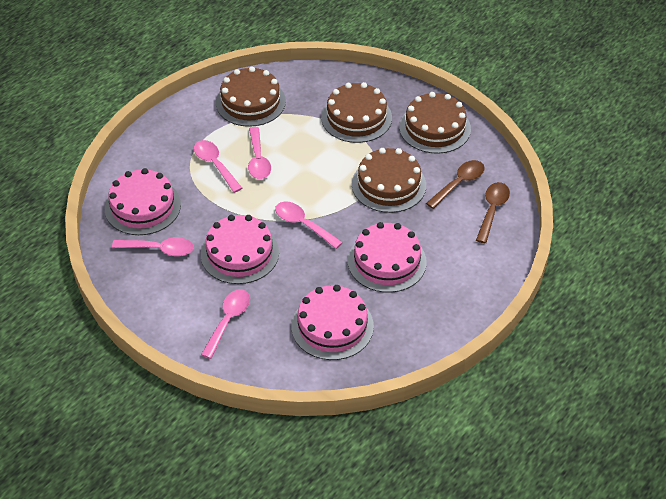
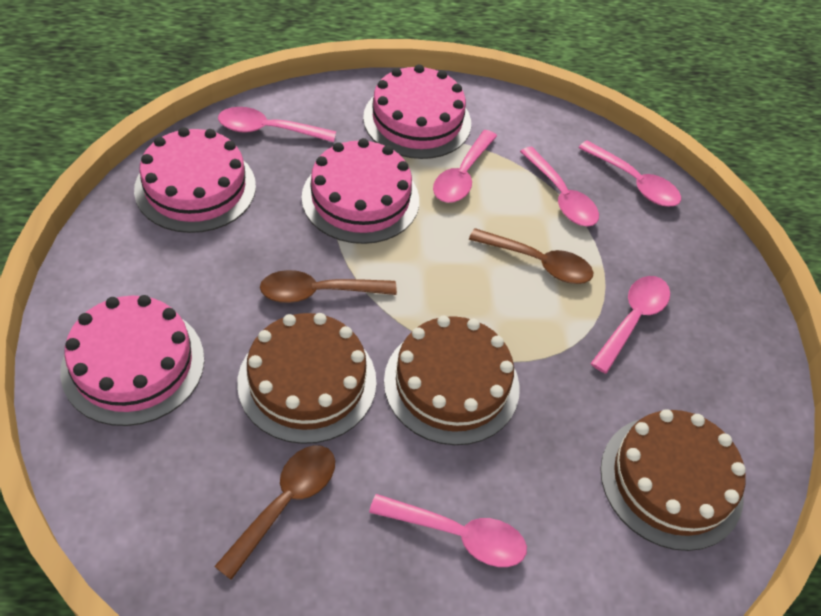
brown cake: [216,66,286,127] [321,82,392,143] [352,148,426,213] [399,92,471,154] = 4 -> [237,313,377,444] [384,316,520,445] [601,409,746,551] = 3
brown spoon: [426,160,485,209] [476,182,510,243] = 2 -> [214,445,335,580] [260,270,397,303] [469,228,594,284] = 3
pink spoon: [112,237,194,256] [194,140,242,193] [201,289,250,359] [248,127,271,179] [275,202,343,249] = 5 -> [218,107,336,142] [369,494,527,567] [433,130,497,203] [520,147,599,226] [579,140,681,207] [590,276,670,374] = 6

